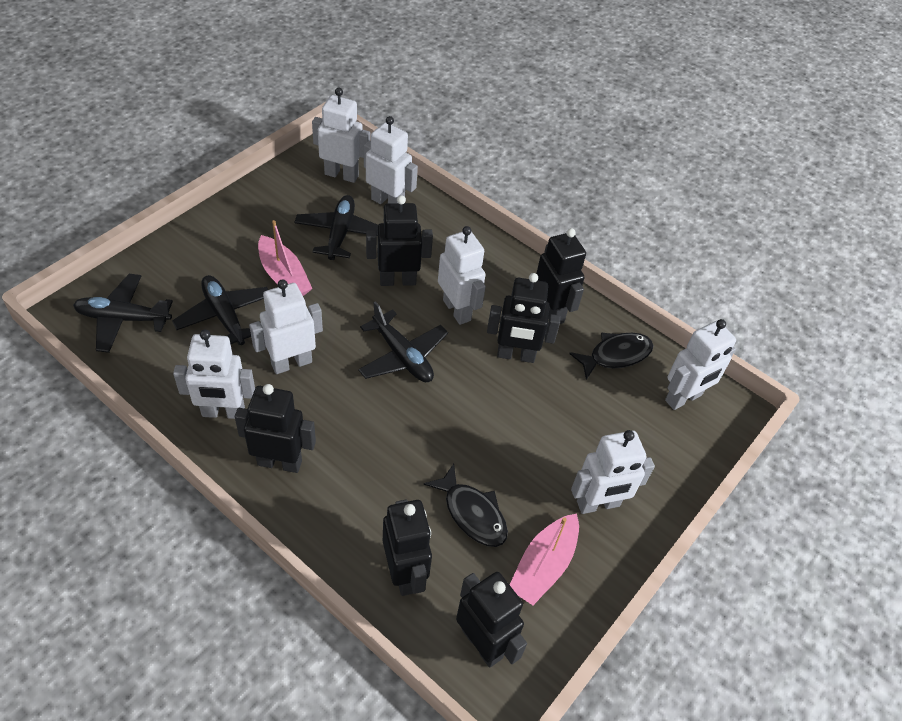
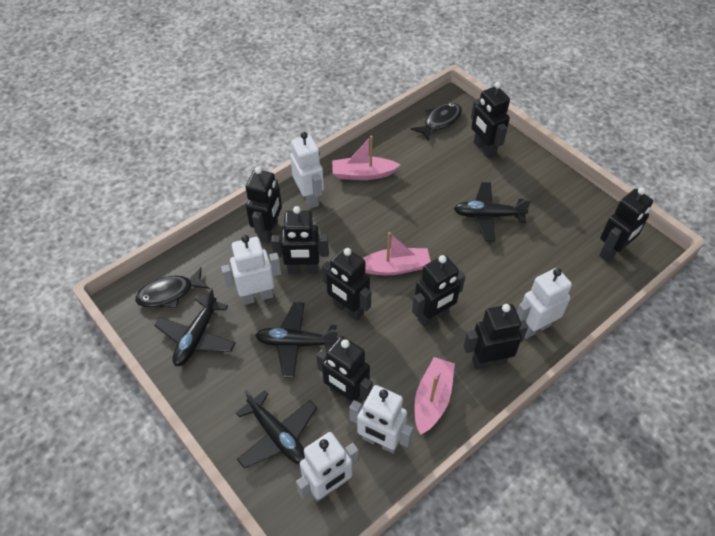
black robot: [235,384,316,473] [366,195,433,286] [383,500,432,596] [456,572,527,668] [487,273,561,363] [536,228,586,324] = 6 -> [246,167,282,243] [271,206,329,274] [317,336,373,404] [322,247,371,321] [412,255,466,327] [464,304,528,370] [471,82,510,159] [599,187,653,262] = 8
pink boat: [258,220,312,296] [510,513,579,605] = 2 -> [332,136,400,180] [363,232,431,275] [414,357,455,435] = 3
white robot: [173,330,255,419] [249,279,323,374] [312,88,370,183] [364,116,418,204] [438,226,486,325] [571,430,655,514] [665,319,736,410] = 7 -> [221,235,281,305] [290,132,324,209] [296,432,359,502] [349,385,413,454] [517,268,572,339] = 5

